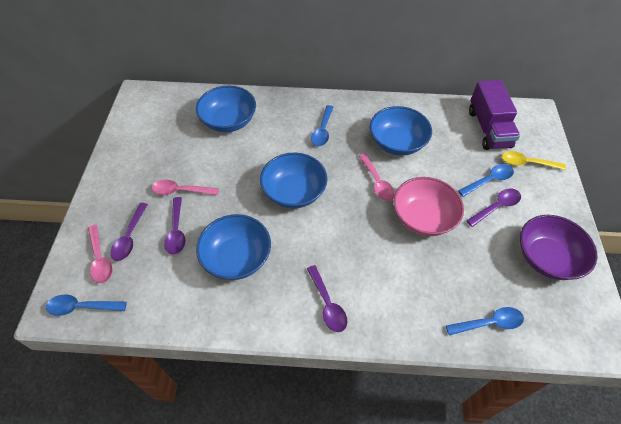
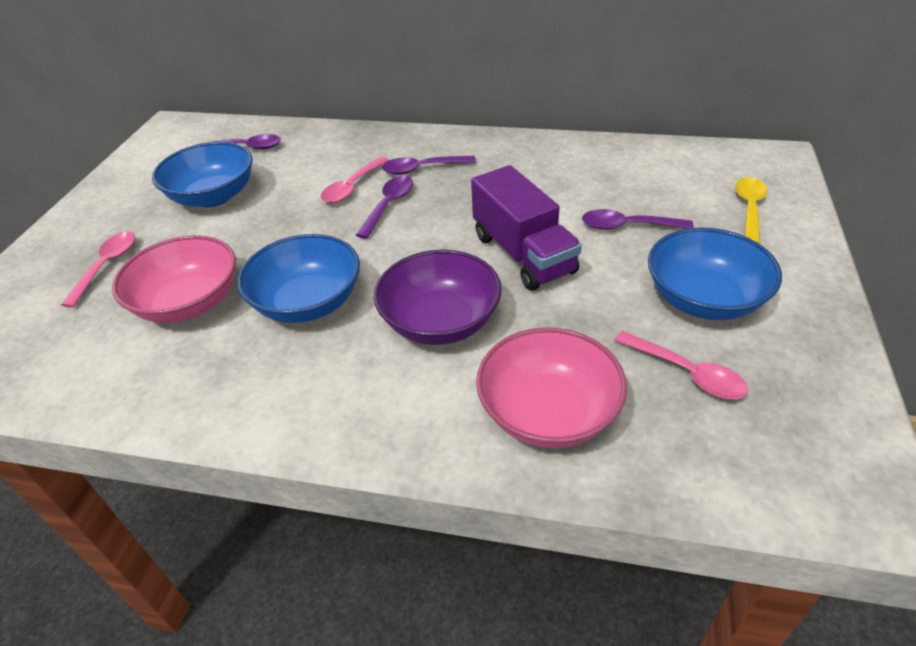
blue bowl: [196,86,256,132] [196,214,271,280] [260,153,327,208] [370,106,432,156] = 4 -> [152,142,253,207] [237,234,360,323] [648,228,782,320] = 3
blue spoon: [46,294,127,316] [311,105,333,146] [446,307,524,335] [458,164,514,197] = 4 -> none = 0
pink bowl: [393,177,464,236] = 1 -> [112,235,236,323] [476,327,627,448] = 2

